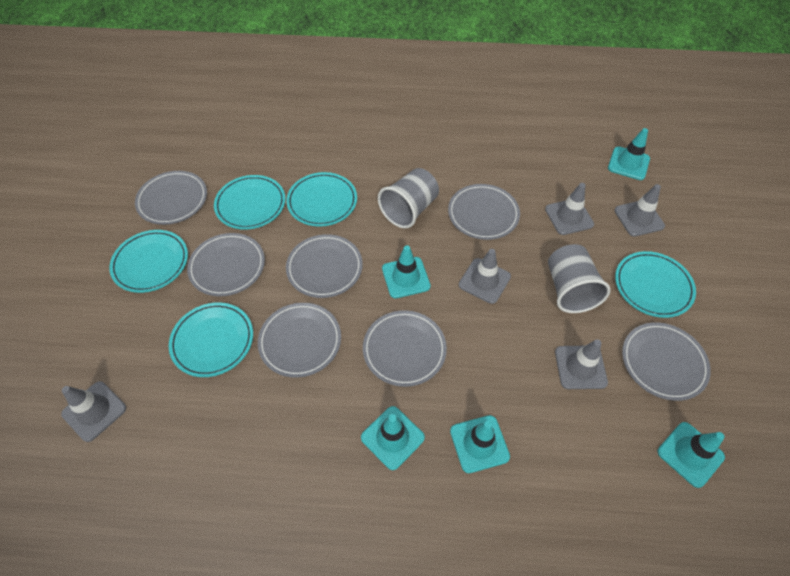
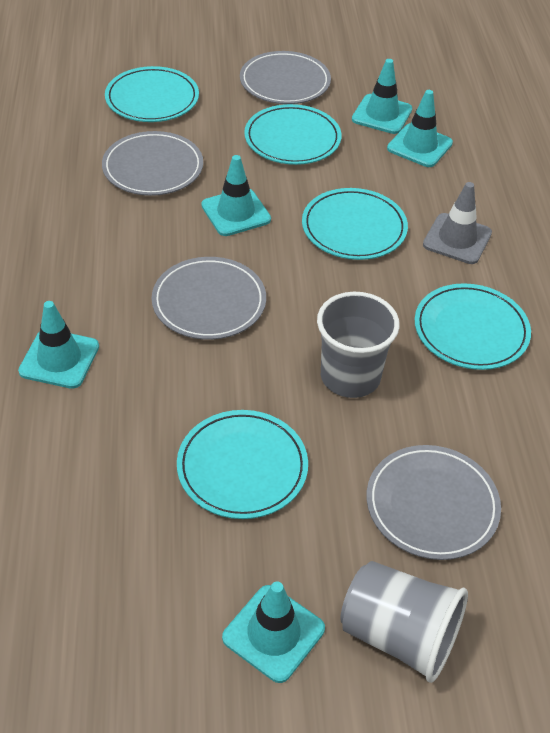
grey plate: [135,171,207,225] [187,233,265,296] [258,303,341,378] [286,234,363,298] [363,310,447,387] [448,184,520,240] [622,322,711,401] = 7 -> [102,131,203,196] [152,257,266,340] [240,51,331,104] [367,445,501,560] = 4
grey traffic cone: [61,381,126,442] [459,249,511,304] [545,183,594,235] [555,339,608,389] [614,184,665,237] = 5 -> [423,182,492,264] = 1

